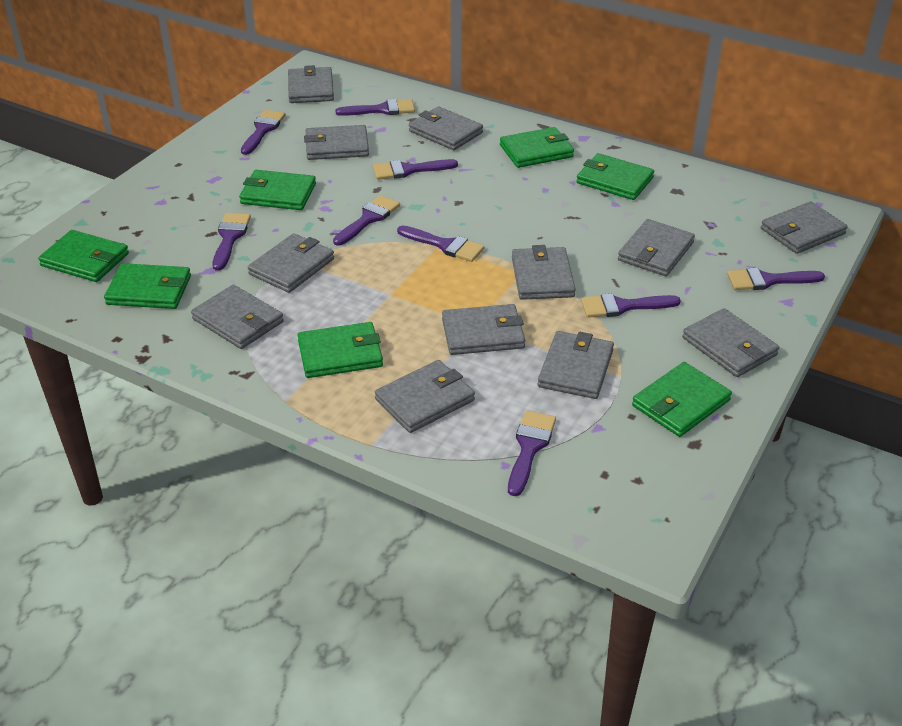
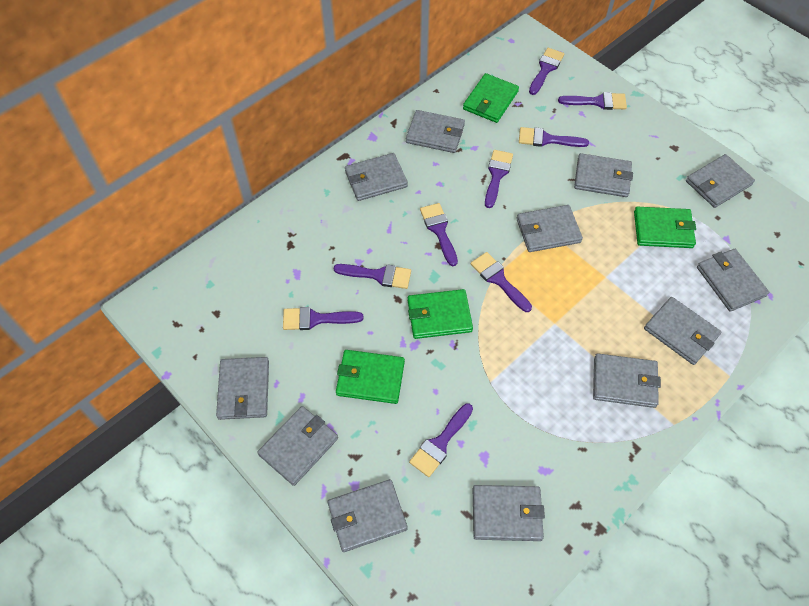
green wallet: [38,230,129,282] [104,263,191,309] [239,170,316,210] [298,322,383,378] [500,127,574,168] [576,153,654,200] [632,362,732,437] = 7 -> [336,350,405,404] [408,289,473,339] [463,73,519,123] [634,207,696,248] = 4

